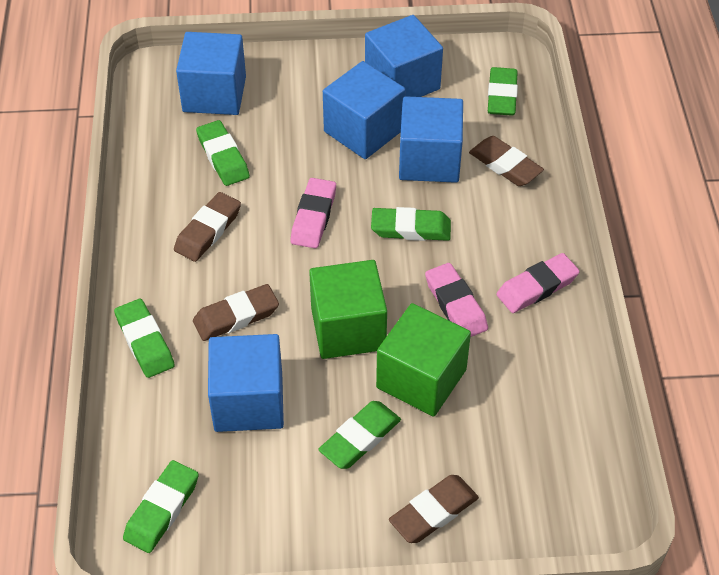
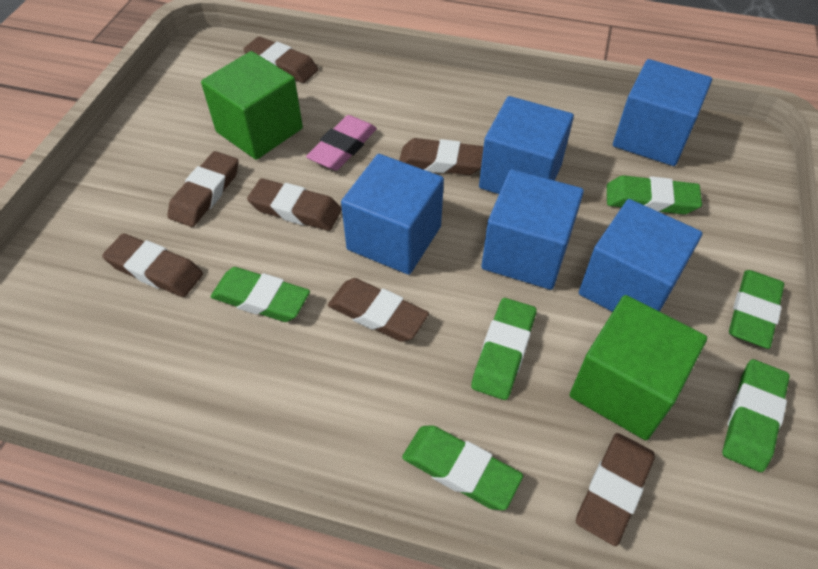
brown eraser: [174,192,241,262] [193,284,279,341] [389,475,479,543] [469,136,544,186] = 4 -> [102,233,203,297] [167,151,239,227] [243,36,318,83] [247,178,342,231] [328,278,429,342] [399,138,484,175] [576,433,655,546] = 7
pink eraser: [290,178,336,248] [425,263,488,337] [496,253,580,313] = 3 -> [306,115,377,170] = 1

